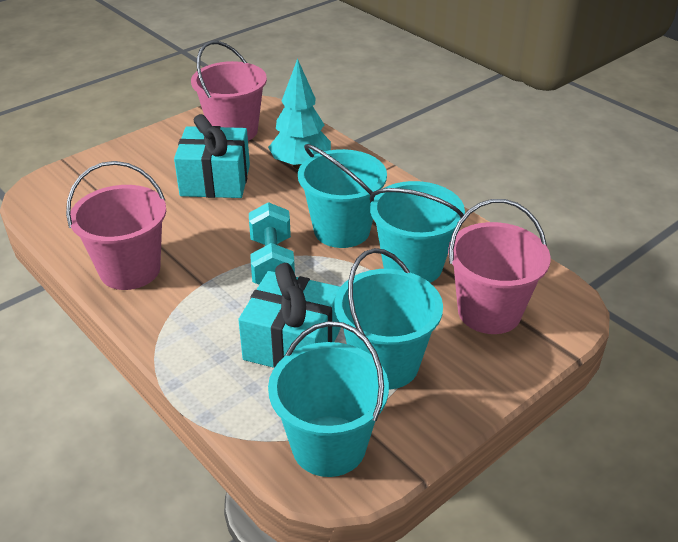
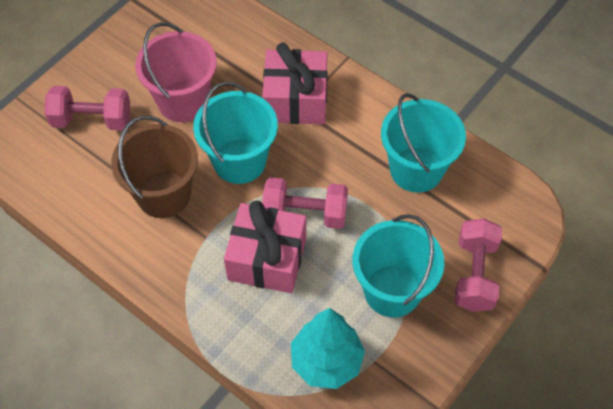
brown bucket: none = 0 -> [111,116,198,218] = 1
pink bucket: [66,161,166,290] [191,41,267,141] [448,199,551,334] = 3 -> [135,22,217,122] = 1
pink dumbbell: none = 0 -> [44,86,130,130] [262,177,348,229] [454,218,502,312] = 3
pink gift: none = 0 -> [224,201,306,293] [262,43,328,124] = 2
turquoise bucket: [268,321,389,477] [298,144,387,248] [334,248,443,389] [370,181,465,283] = 4 -> [193,82,278,184] [353,214,444,317] [381,93,466,193] = 3
turquoise dumbbell: [249,202,295,285] = 1 -> none = 0
turquoise gift: [174,114,250,198] [238,263,341,368] = 2 -> none = 0

